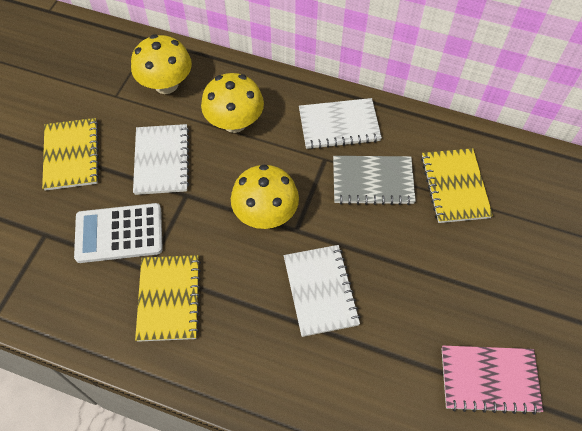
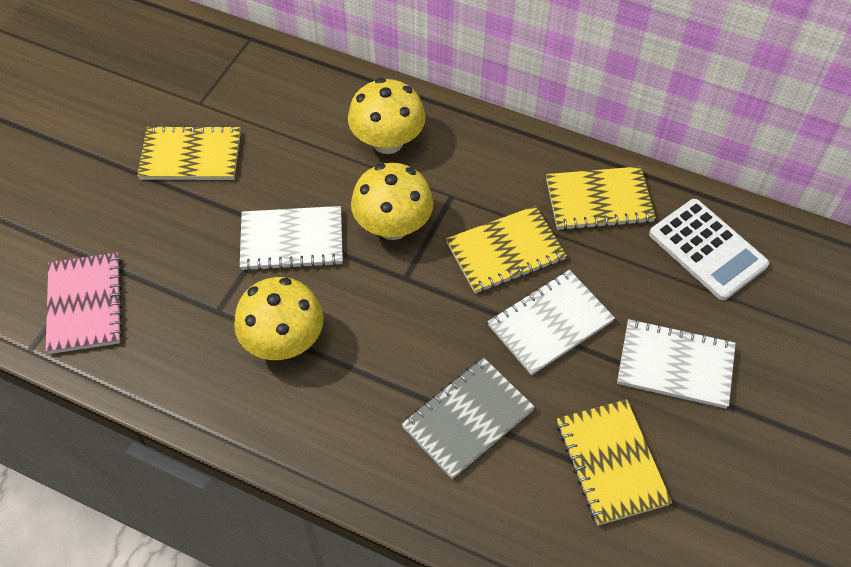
yellow notebook: [42,118,99,191] [135,255,201,342] [421,148,493,223] = 3 -> [137,125,241,180] [446,206,567,294] [546,166,656,231] [557,399,672,526] = 4

